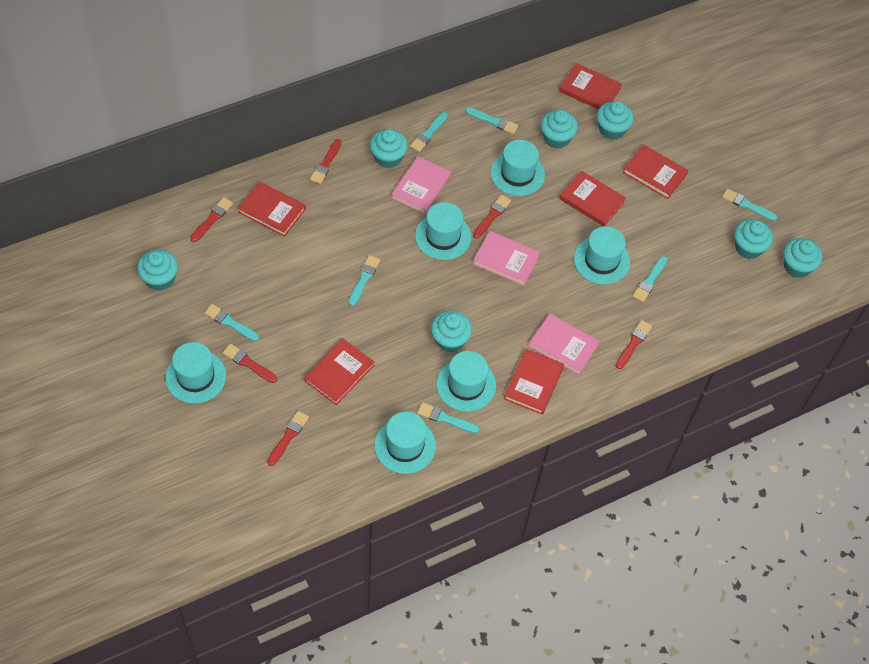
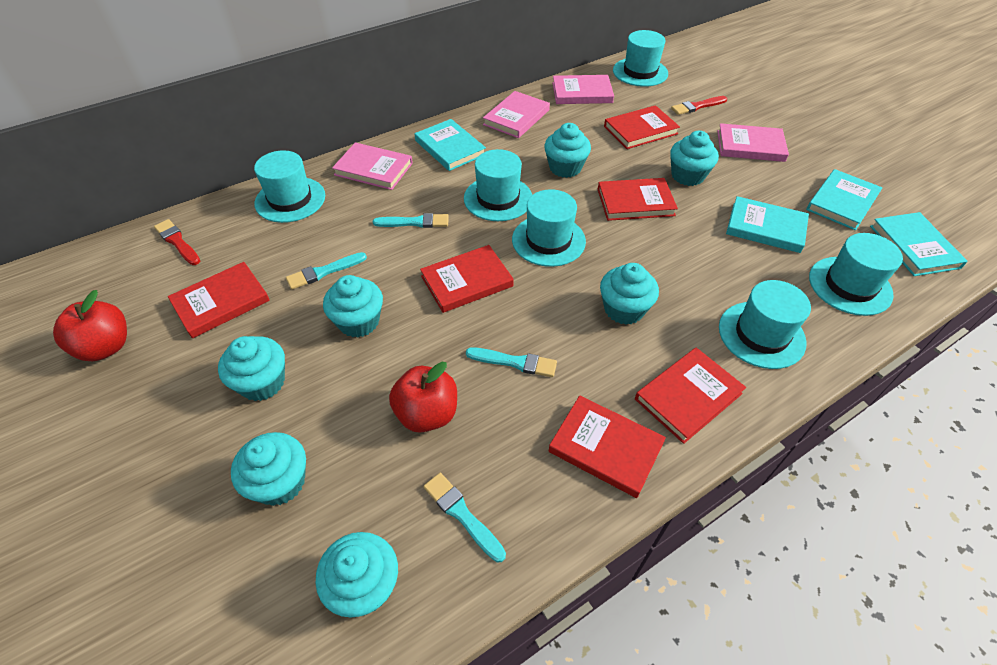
pink book: [392,156,451,214] [473,231,540,286] [529,314,600,375] = 3 -> [332,142,413,190] [483,91,550,138] [553,75,614,104] [717,123,789,162] = 4
red apple: none = 0 -> [53,290,127,361] [389,362,457,433] = 2
red brush: [190,197,233,242] [223,344,277,383] [267,411,309,466] [310,139,342,184] [473,195,511,239] [616,320,652,369] = 6 -> [154,219,200,265] [671,96,727,115] = 2
turquoise book: none = 0 -> [415,119,486,171] [726,196,809,253] [806,169,882,230] [870,212,968,276] = 4
turquoise brush: [204,304,259,341] [349,255,380,306] [410,112,448,152] [417,402,479,433] [465,107,518,134] [633,256,667,302] [722,189,777,221] = 7 -> [286,252,367,289] [373,213,449,228] [424,473,506,562] [466,347,557,377] = 4

